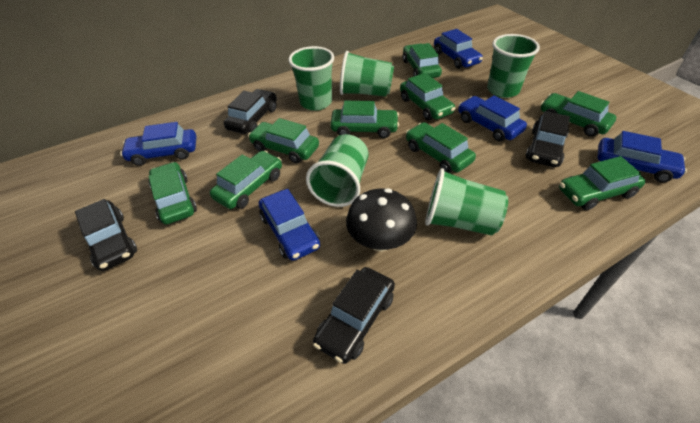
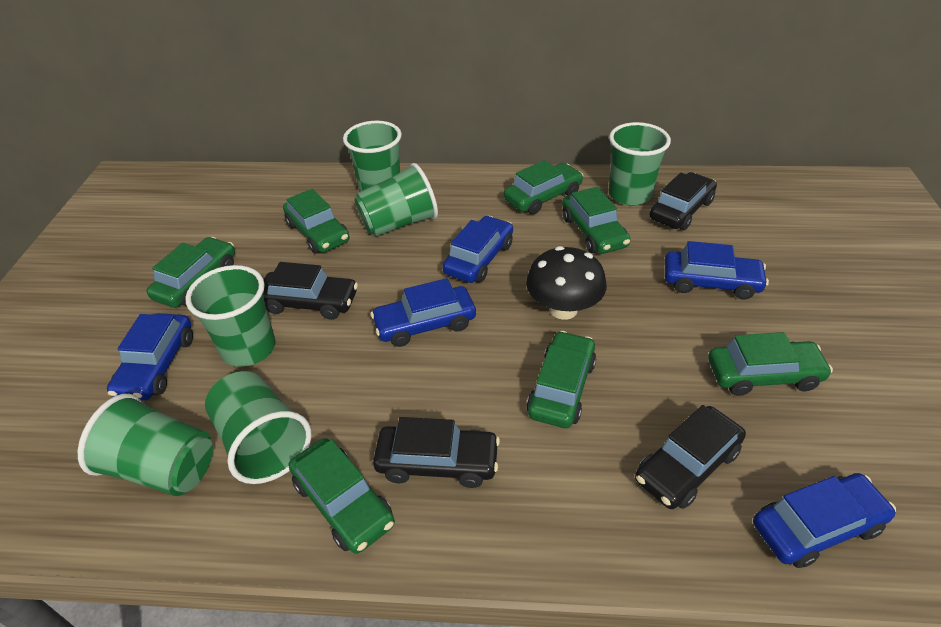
green car: [148,162,197,224] [210,151,282,209] [248,118,319,163] [330,101,399,138] [400,73,455,120] [403,43,442,78] [406,122,476,173] [541,91,616,137] [559,156,646,210] = 9 -> [146,237,235,308] [283,189,349,254] [289,438,395,554] [504,160,583,215] [527,331,596,428] [562,187,631,254] [708,332,833,396] = 7
green cup: [288,46,334,111] [306,134,369,207] [340,51,394,97] [425,168,508,235] [487,34,540,98] = 5 -> [78,394,213,496] [185,265,276,367] [205,371,312,484] [343,121,402,192] [354,163,438,237] [609,122,671,206] = 6

